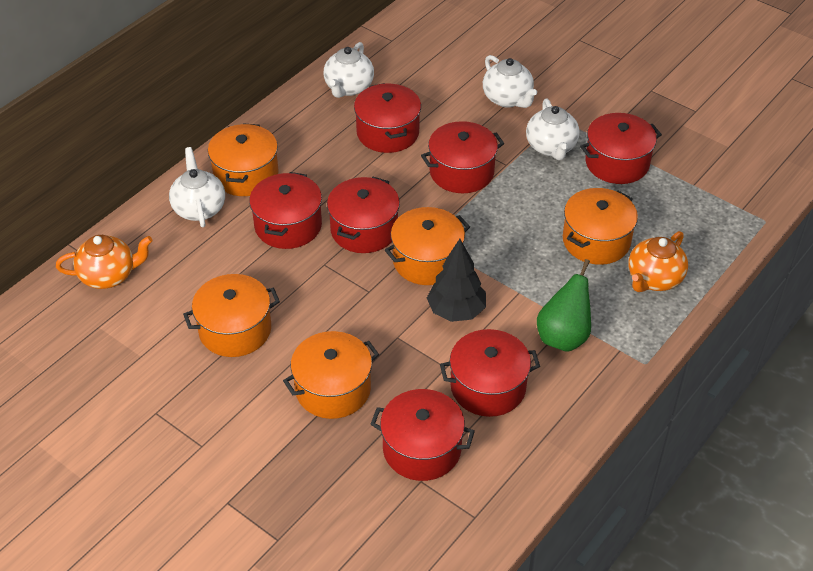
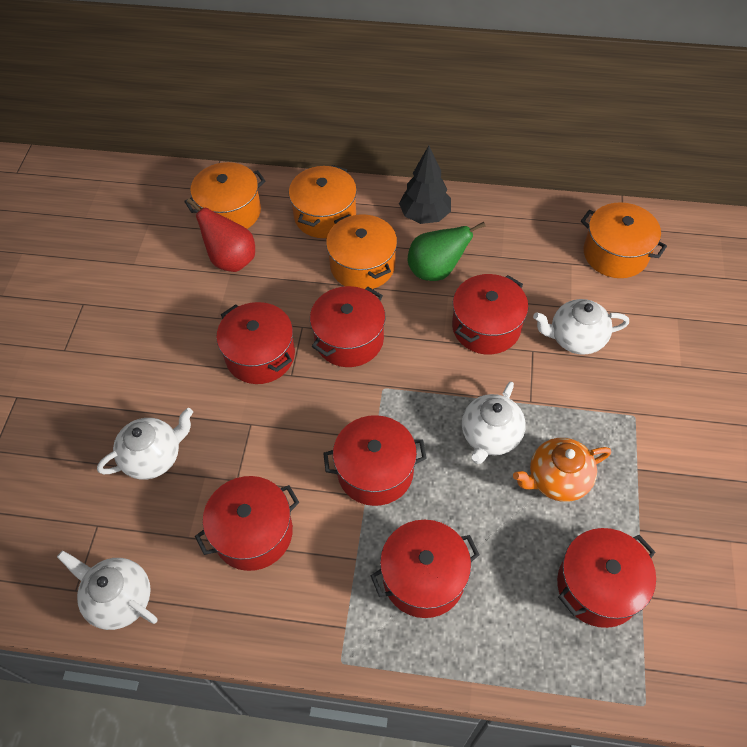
orange pot: [183,274,280,357] [208,123,279,196] [283,331,379,419] [385,207,470,285] [563,188,638,265] = 5 -> [184,162,266,229] [289,165,357,238] [326,214,397,289] [581,202,667,278] = 4
orange teapot: [56,235,153,289] [629,231,688,292] = 2 -> [513,438,611,502] = 1
red pear: none = 0 -> [187,198,255,272] = 1

